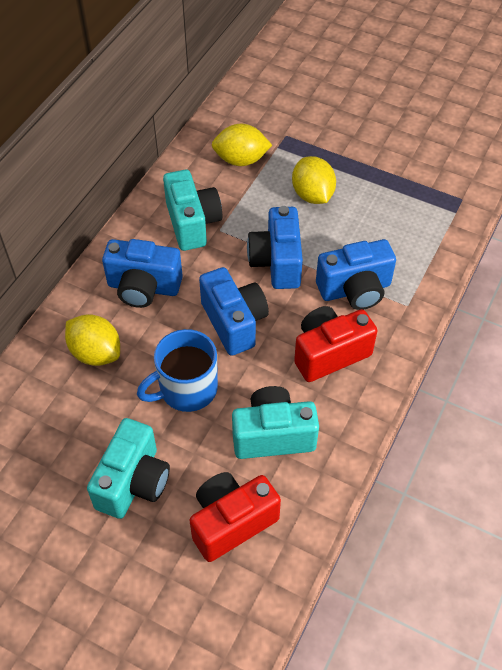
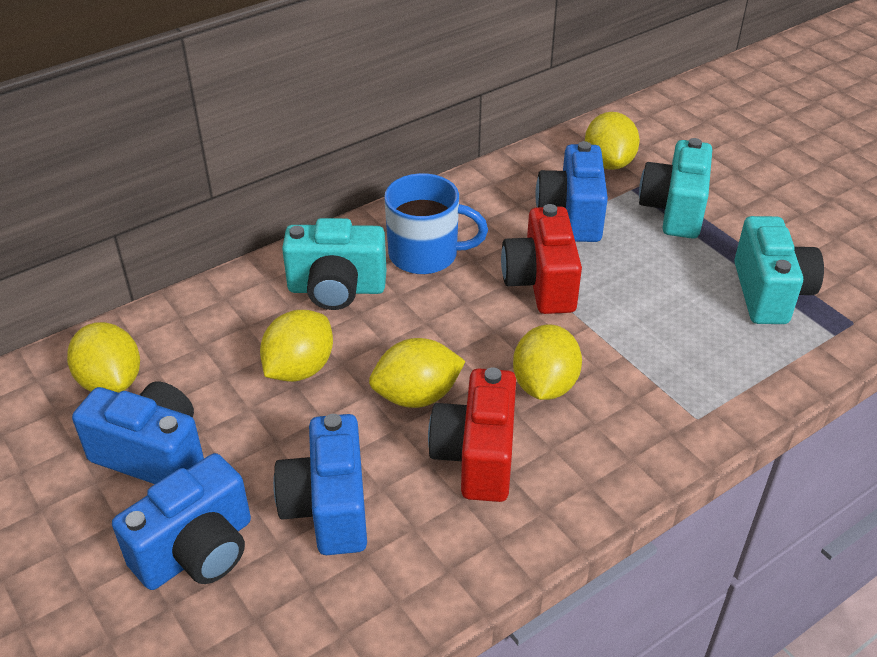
yellow lemon: [65,314,120,366] [212,124,272,166] [292,156,336,204] = 3 -> [67,322,140,393] [260,310,333,382] [369,338,466,408] [513,324,582,400] [585,112,640,170] = 5

